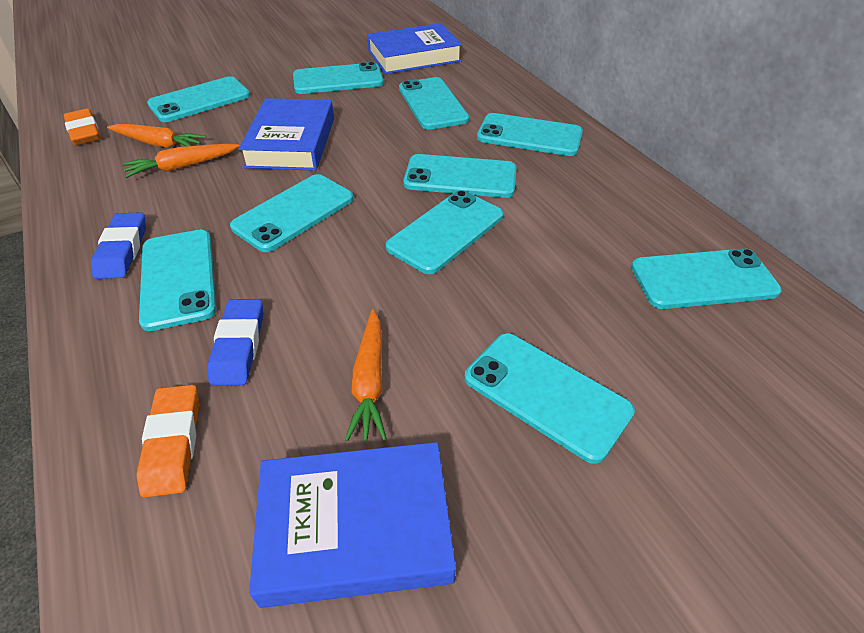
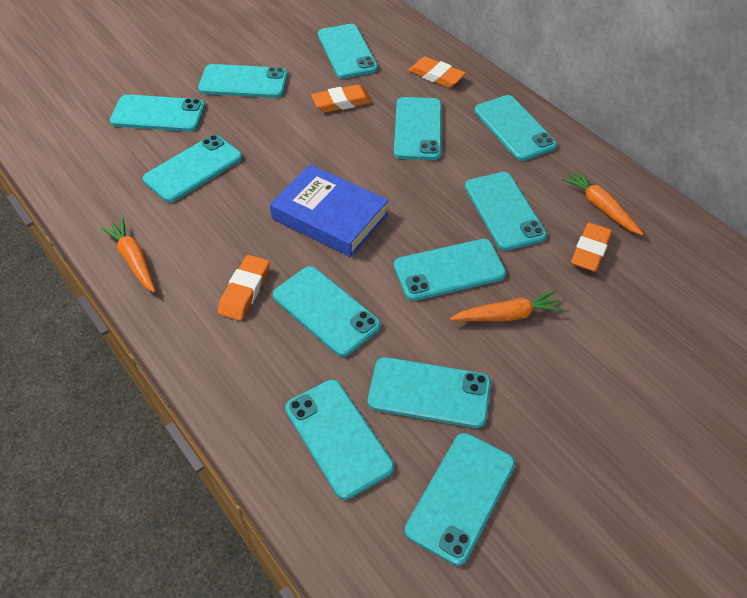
blue book: [239,98,334,171] [249,442,456,608] [367,23,462,74] = 3 -> [270,164,389,257] = 1
blue eraser: [91,212,146,279] [207,299,263,385] = 2 -> none = 0
orange eraser: [64,108,101,145] [137,385,199,497] = 2 -> [218,255,270,321] [311,85,372,112] [408,56,466,88] [571,222,612,272] = 4
turquoise phone: [139,230,216,331] [147,76,250,122] [230,174,354,252] [293,62,384,94] [386,190,503,274] [399,77,469,130] [403,154,516,198] [464,333,635,464] [477,113,583,156] [631,248,782,309] = 10 -> [110,94,205,132] [143,135,242,202] [198,64,288,98] [273,266,381,357] [285,380,394,500] [318,24,378,79] [368,357,491,428] [394,97,442,160] [394,239,506,301] [405,433,515,566] [465,172,547,251] [474,95,557,161] = 12

